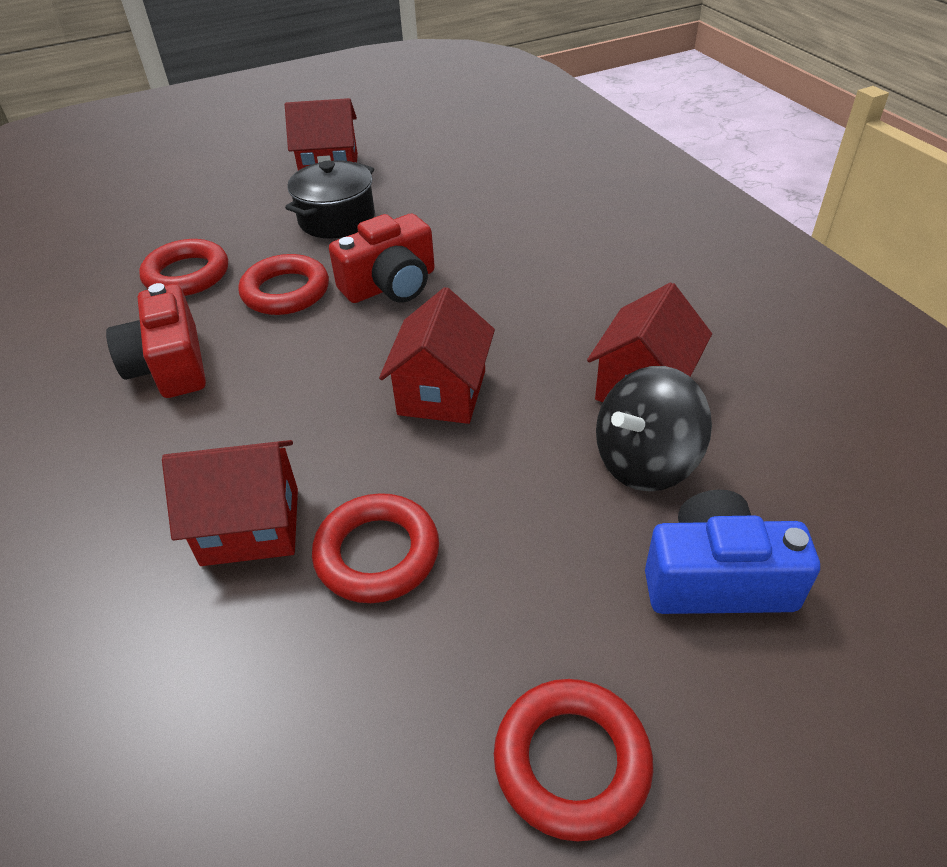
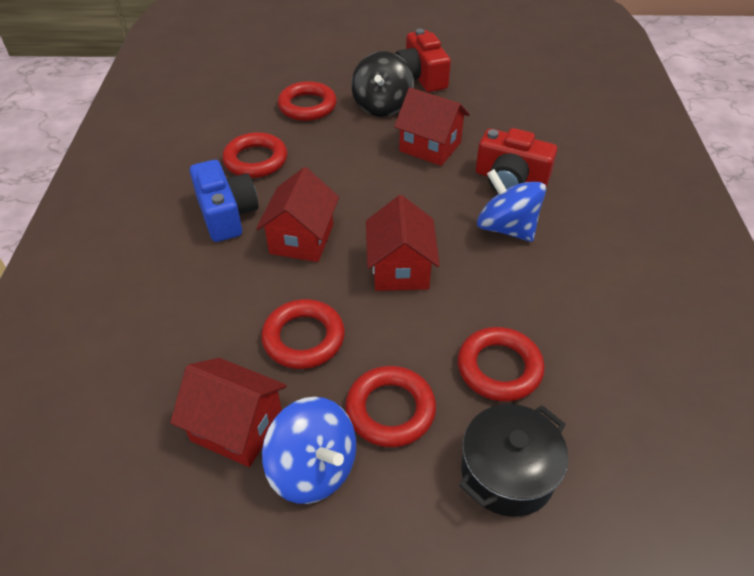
blue spinning top: none = 0 -> [262,397,356,504] [477,169,546,242] = 2
red ring: [139,239,228,296] [238,254,329,315] [312,493,439,603] [494,679,653,842] = 4 -> [222,132,287,178] [261,299,345,369] [277,81,337,121] [345,366,436,447] [457,327,545,402] = 5

